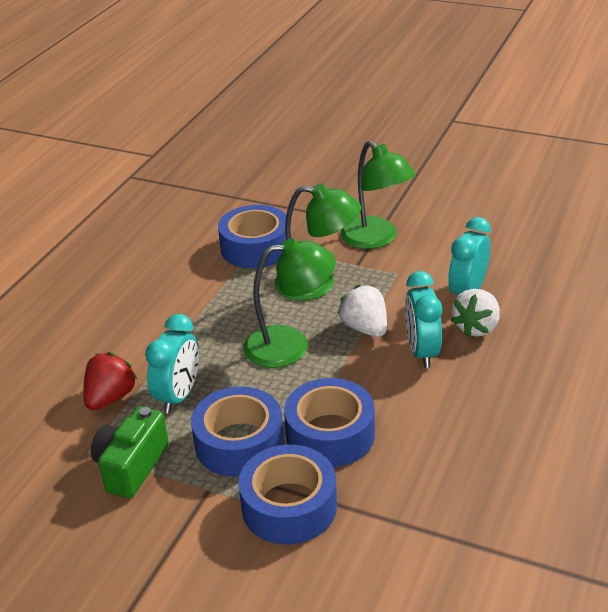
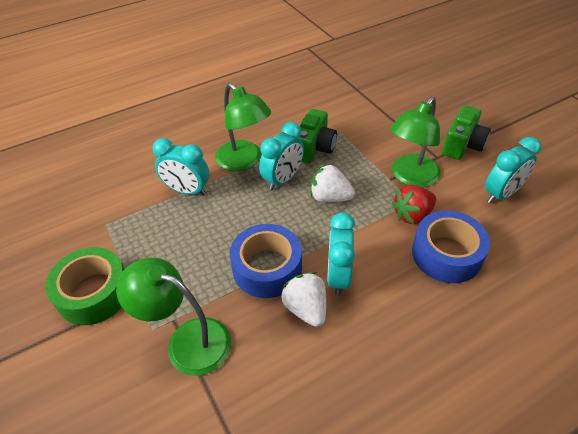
blue tape: [191,387,284,477] [218,205,286,268] [238,445,337,545] [284,378,375,467] = 4 -> [230,224,302,298] [412,210,490,283] = 2
green camera: [91,407,169,498] = 1 -> [298,109,337,164] [442,105,491,160] = 2
green tape: none = 0 -> [45,247,124,325] = 1
turquoise clock: [145,314,199,413] [405,271,442,368] [448,217,491,295] = 3 -> [153,138,209,196] [259,122,304,191] [327,212,355,296] [485,137,541,203] = 4

